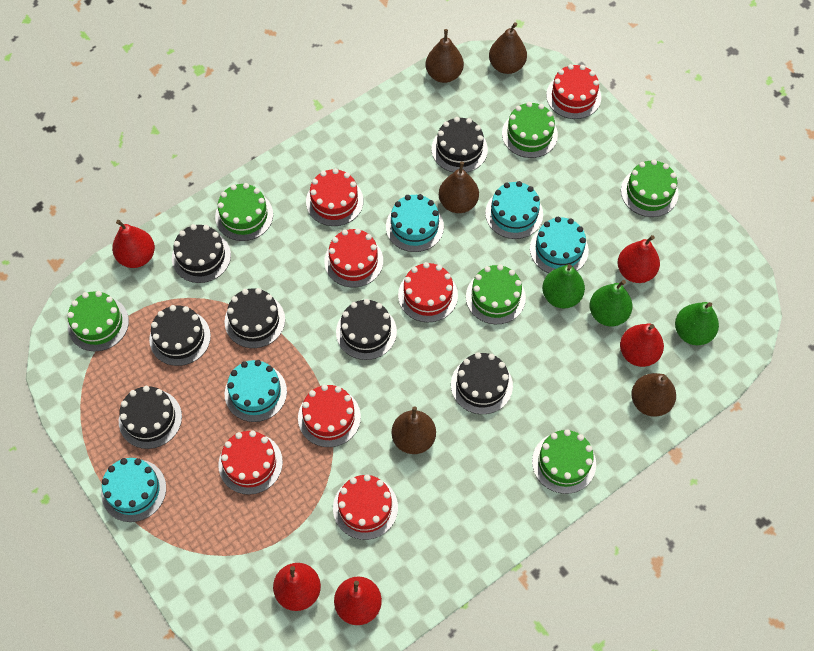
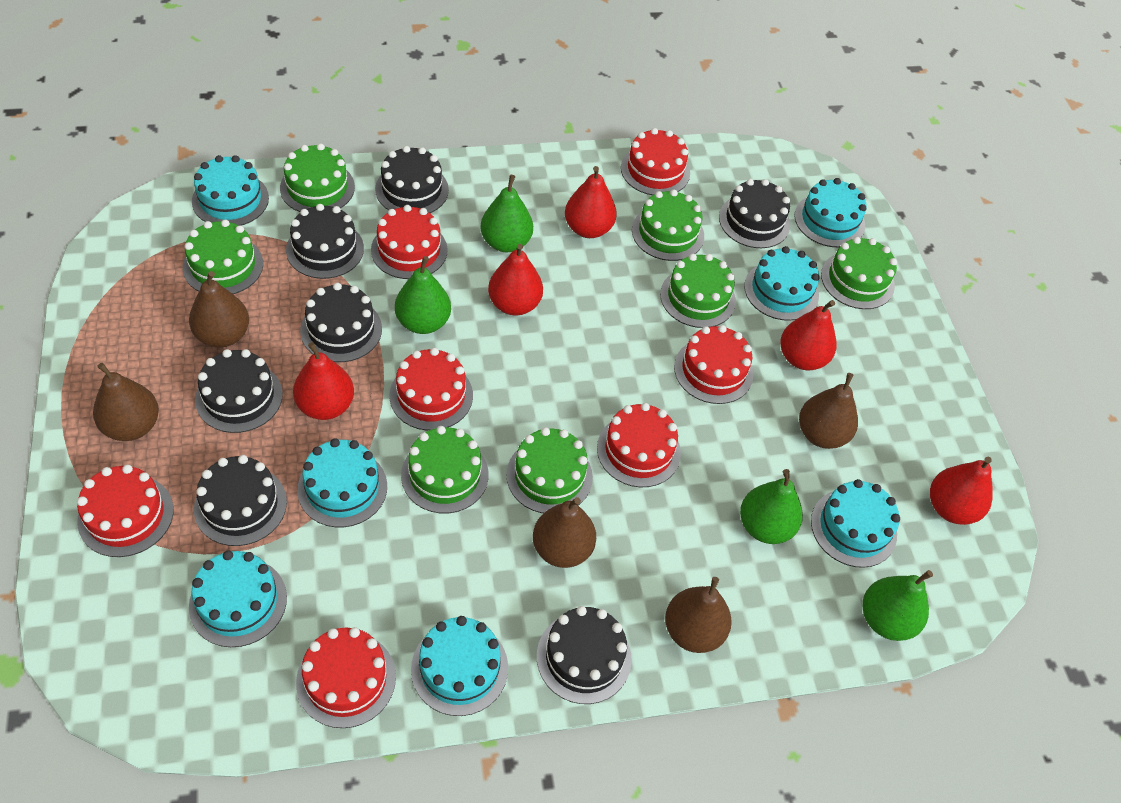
green cake: [67,291,129,351] [215,183,273,241] [466,264,526,324] [502,102,558,158] [532,429,596,494] [621,159,679,217] = 6 -> [183,220,263,294] [280,143,355,212] [401,426,489,513] [506,427,593,513] [632,190,704,261] [660,254,736,328] [821,237,897,309] = 7
green pear: [542,264,585,309] [590,280,633,327] [675,302,719,345] = 3 -> [395,256,451,334] [480,175,533,252] [740,469,803,544] [863,570,933,641] = 4
turquoise cake: [101,458,166,522] [225,360,287,422] [386,194,444,252] [485,181,543,239] [530,217,589,273] = 5 -> [189,550,287,647] [192,155,269,226] [297,438,387,527] [411,616,508,716] [744,246,820,321] [794,178,867,247] [811,479,900,568] = 7

